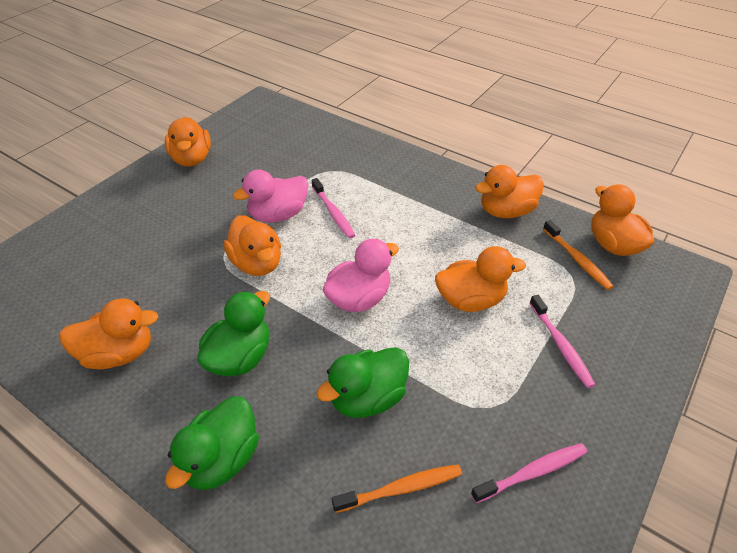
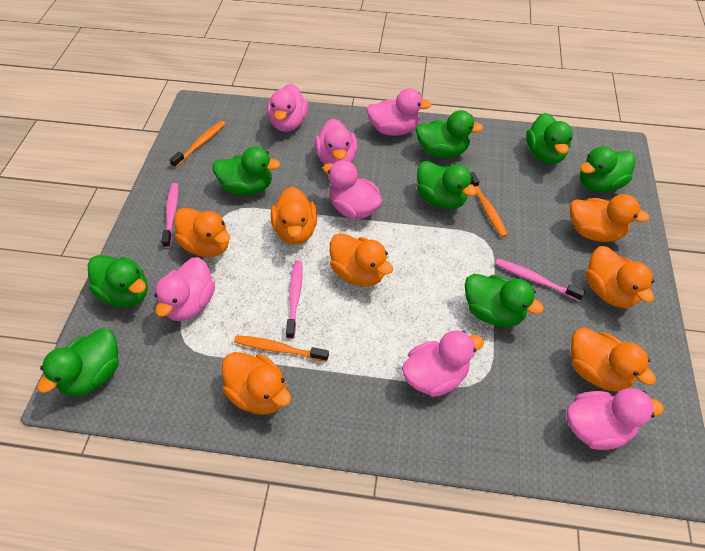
green duck: [165,396,259,490] [197,291,270,377] [317,347,409,418] = 3 -> [37,328,119,396] [88,255,148,307] [213,147,280,195] [416,110,484,158] [417,161,477,209] [465,274,544,327] [526,113,573,164] [580,146,636,192] = 8
orange duck: [59,298,158,369] [165,117,211,167] [224,215,281,276] [435,246,526,312] [475,165,544,218] [591,184,654,256] = 6 -> [175,208,230,257] [222,352,291,415] [271,186,317,245] [330,233,393,287] [570,194,650,242] [571,327,656,391] [586,246,654,308] = 7
orange toothbrush: [332,464,462,513] [543,220,614,290] = 2 -> [170,121,226,168] [234,335,329,362] [470,172,508,237] = 3
pink duck: [233,170,308,223] [322,239,399,312] = 2 -> [154,257,215,321] [267,84,308,132] [315,118,357,165] [323,160,383,219] [366,88,432,136] [402,330,484,397] [567,388,664,450] = 7

